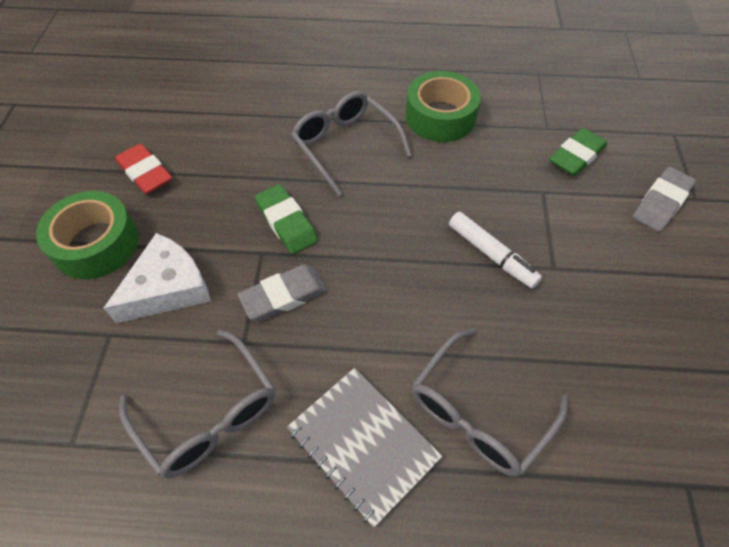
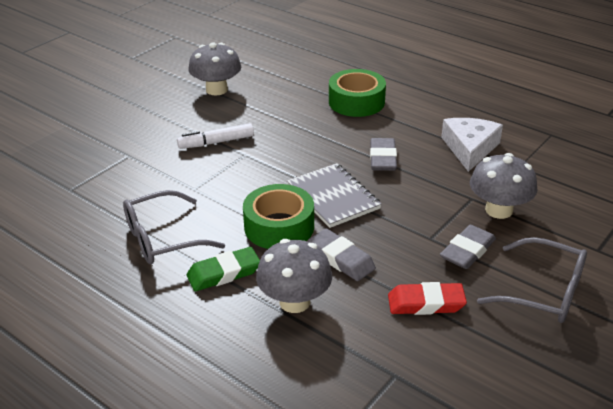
green eraser: [255,184,318,254] [549,128,607,176] = 2 -> [187,247,260,291] = 1
grey eraser: [237,264,328,321] [633,167,696,232] = 2 -> [308,229,376,281] [370,138,397,171] [440,225,496,269] = 3
grey glasses: [119,330,275,478] [291,91,412,196] [412,328,568,477] = 3 -> [123,190,225,264] [477,237,587,323] = 2
grey mushroom: none = 0 -> [188,43,241,95] [256,239,332,313] [470,153,538,219] = 3

